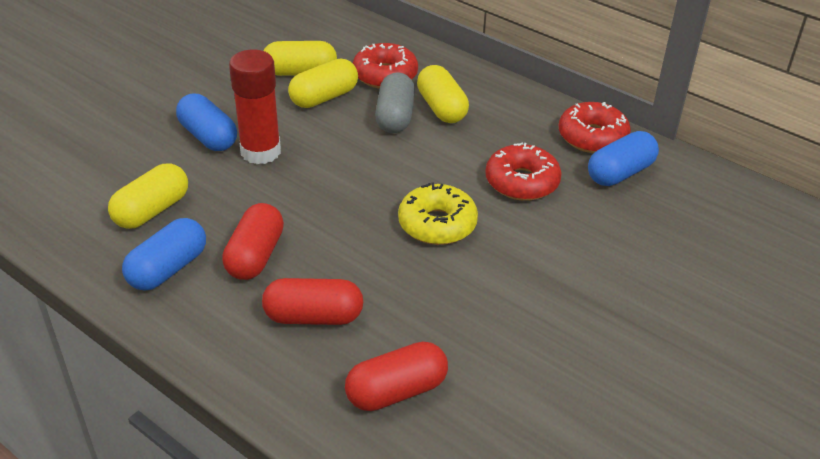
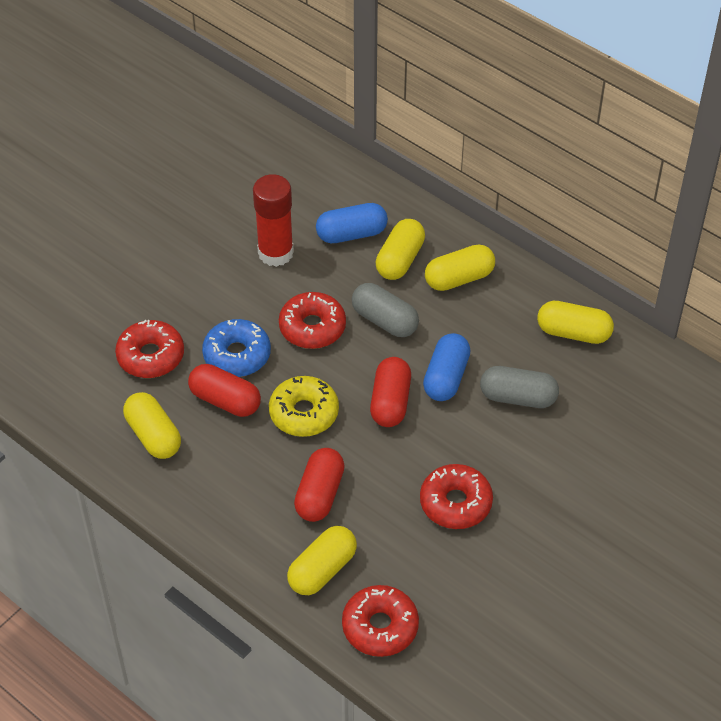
blue capsule: [122,218,206,291] [176,94,237,151] [588,131,659,186] = 3 -> [316,203,388,243] [423,333,470,401] = 2
blue donut: none = 0 -> [202,319,271,377] = 1
grey capsule: [375,72,415,133] = 1 -> [352,283,419,337] [480,366,559,408] = 2
red donut: [353,43,418,89] [485,143,561,201] [559,102,631,153] = 3 -> [115,320,184,378] [279,292,346,349] [342,585,419,657] [420,464,493,529] = 4
yellow capsule: [108,163,188,229] [264,41,337,76] [288,59,358,108] [417,65,469,123] = 4 -> [123,392,181,459] [287,526,357,595] [376,219,425,280] [425,245,495,291] [537,301,614,344] = 5

